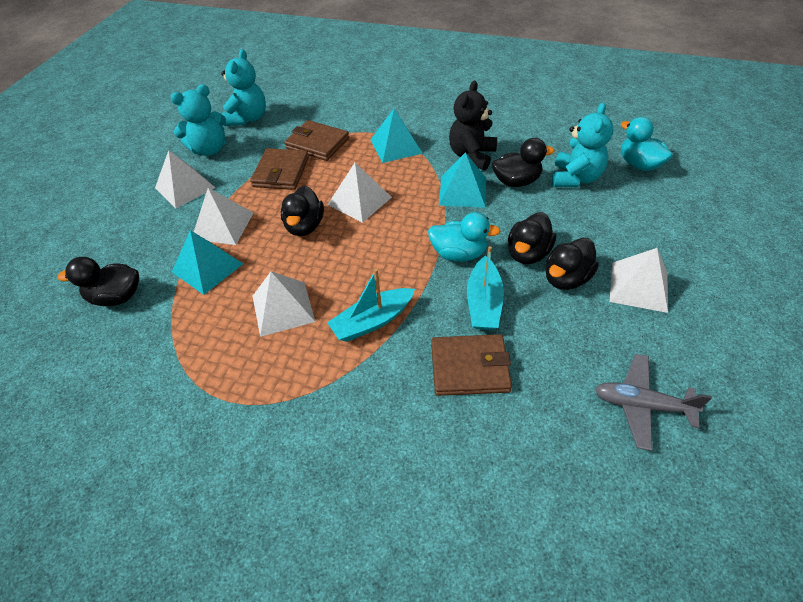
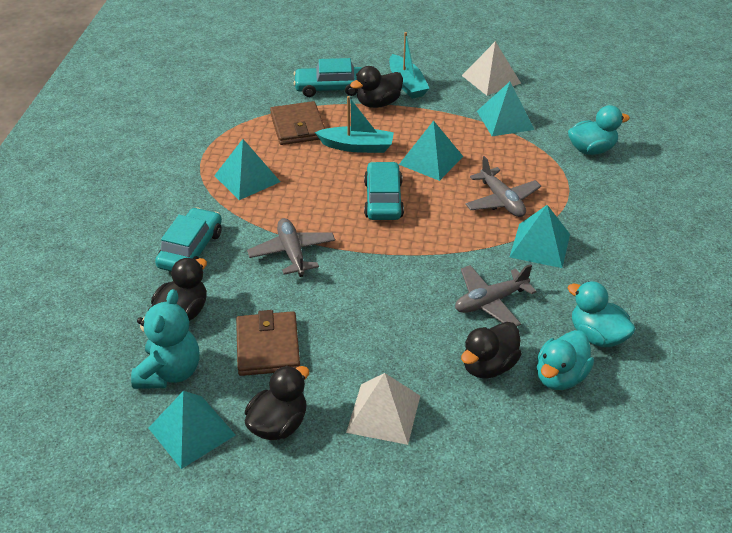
black duck: [58,257,139,306] [281,185,324,236] [492,138,555,187] [508,212,556,264] [546,238,599,290] = 5 -> [151,258,207,321] [245,366,309,440] [350,66,403,108] [461,322,521,379] = 4
black teddy bear: [449,81,497,170] = 1 -> none = 0
brown wallet: [250,148,309,190] [284,120,349,161] [431,334,512,396] = 3 -> [236,310,300,376] [270,101,325,145] = 2
grey plane: [595,354,712,451] = 1 -> [247,218,335,277] [455,264,537,327] [465,156,541,217] = 3
turquoise car: none = 0 -> [155,207,222,271] [294,58,362,97] [364,162,404,220] = 3
turquoise duck: [428,212,501,262] [621,117,673,171] = 2 -> [537,330,594,390] [568,105,630,155] [568,281,636,348] = 3
turquoise pyramid: [172,230,243,295] [370,109,423,163] [439,152,486,208] = 3 -> [149,391,235,469] [214,139,280,200] [399,121,463,181] [477,82,535,136] [510,205,570,268] = 5
turquoise teddy bear: [170,85,226,156] [221,49,266,126] [552,103,613,187] = 3 -> [131,289,200,389] = 1
white pyramid: [155,150,215,208] [194,188,254,245] [253,271,315,337] [328,163,392,223] [610,248,668,313] = 5 -> [346,373,420,445] [462,41,521,96] = 2

